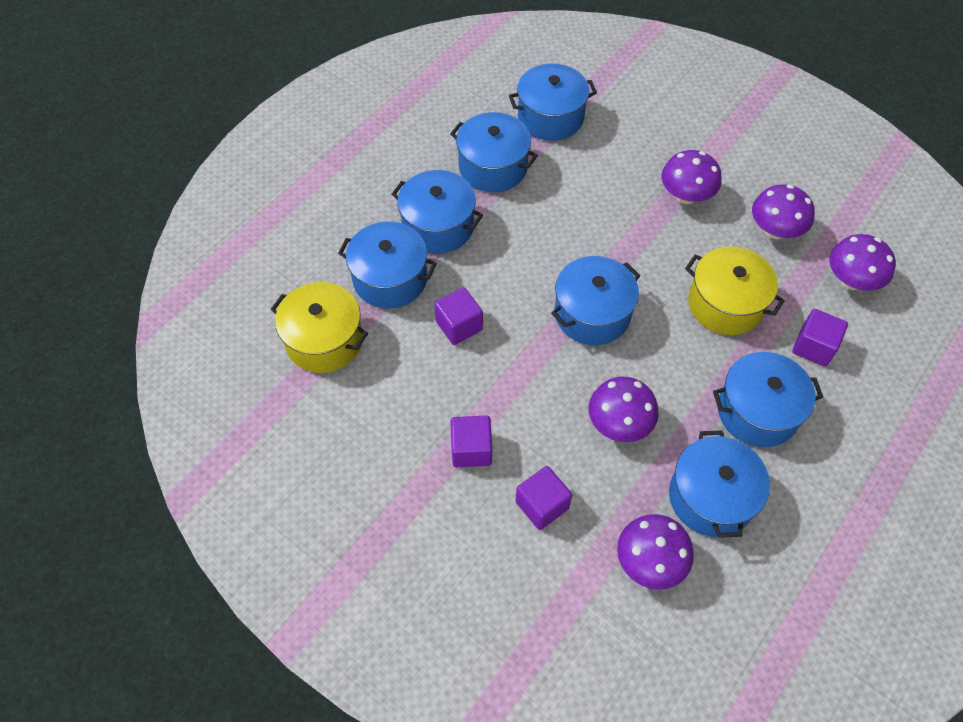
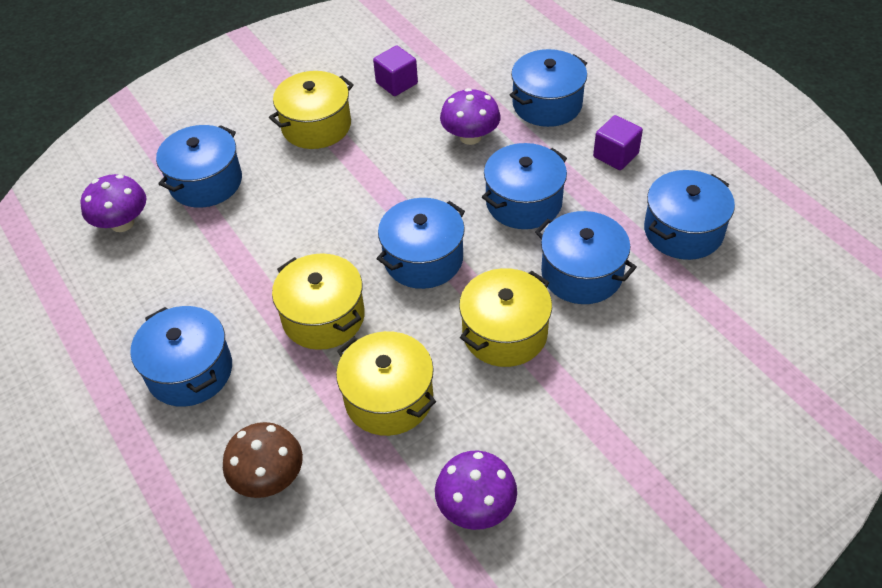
brown mushroom: none = 0 -> [223,422,303,498] = 1
purple cube: [434,287,483,345] [451,415,492,467] [516,466,572,530] [792,309,848,366] = 4 -> [373,46,418,96] [593,115,643,170] = 2
purple mushroom: [589,377,659,442] [617,514,694,590] [661,150,721,204] [752,184,815,239] [830,234,896,291] = 5 -> [81,174,146,232] [435,451,517,530] [440,88,501,145] = 3
yellow pot: [270,282,368,373] [685,246,785,335] = 2 -> [269,71,354,149] [272,253,365,350] [336,331,436,436] [459,268,552,367] = 4

